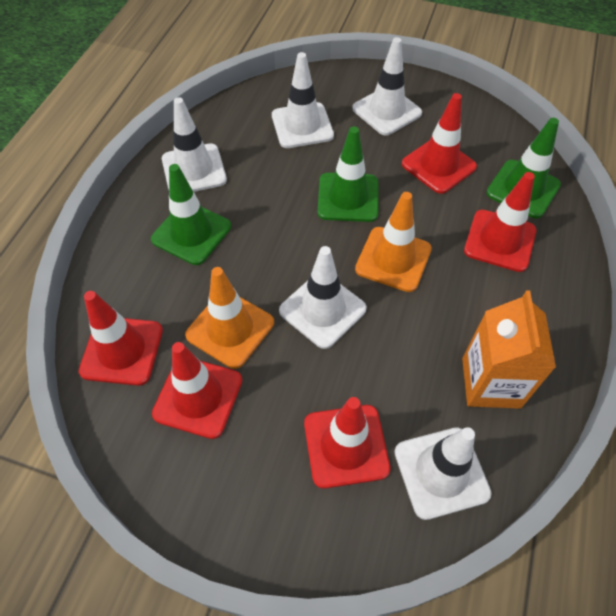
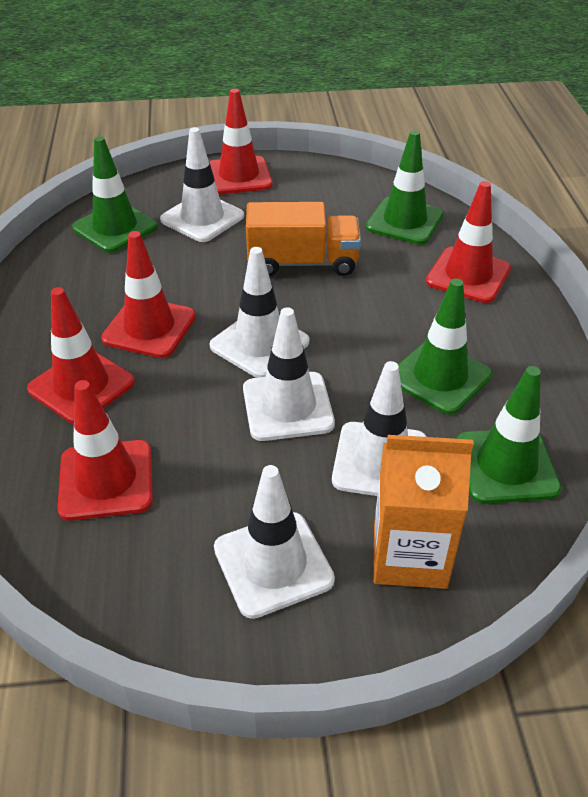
green traffic cone: [151,164,231,265] [318,127,379,222] [486,118,561,218] = 3 -> [72,136,158,253] [366,130,444,245] [398,278,492,415] [456,366,561,504] = 4
orange traffic cone: [185,267,274,369] [355,192,432,292] = 2 -> none = 0
orange truck: none = 0 -> [246,202,361,276] = 1

